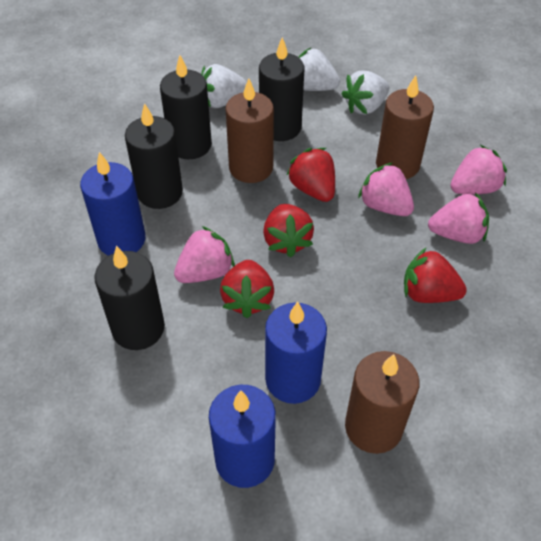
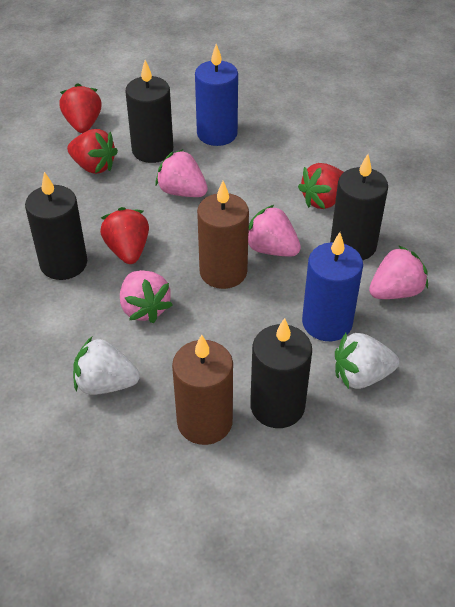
blue candle: [80,152,145,256] [209,385,276,488] [265,302,327,404] = 3 -> [195,44,238,146] [302,232,363,341] = 2
brown candle: [225,78,274,183] [345,351,419,454] [376,75,434,179] = 3 -> [172,334,233,445] [197,181,249,289] = 2
white strawberry: [201,64,247,108] [299,47,340,91] [342,70,389,115] = 3 -> [73,337,140,395] [335,333,399,389] = 2

